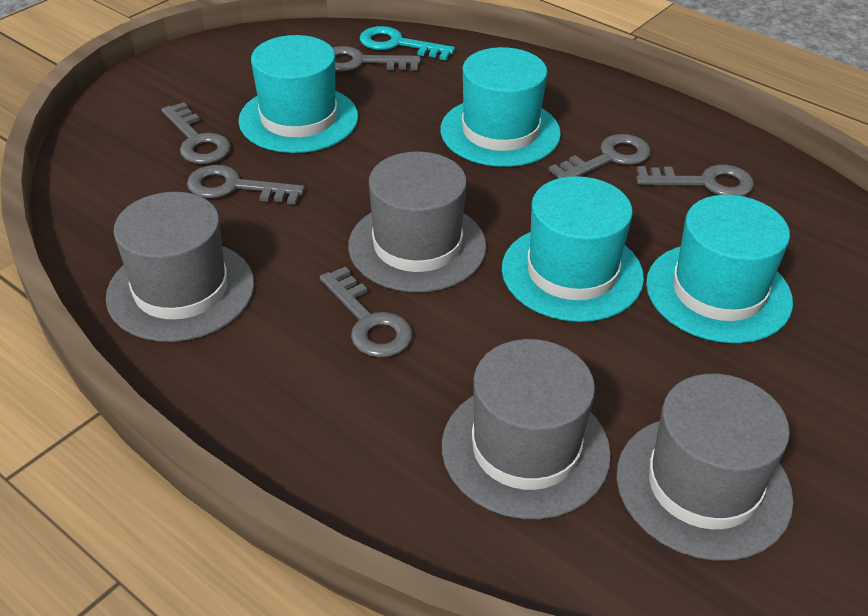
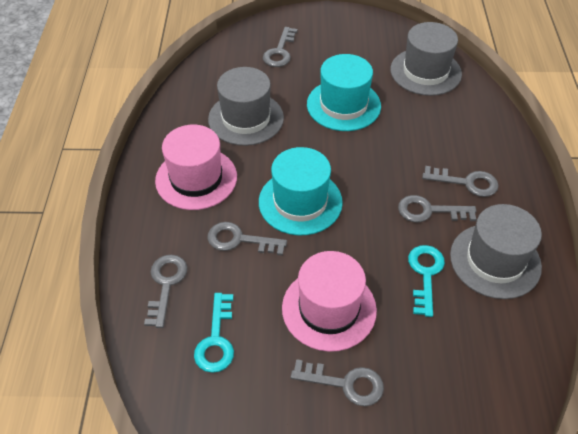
grey hat: [106,192,254,342] [348,152,486,292] [442,339,611,519] [616,374,794,561] = 4 -> [208,67,284,146] [390,22,462,96] [450,204,542,299] = 3
pink hat: none = 0 -> [155,125,237,210] [282,251,377,352] = 2
turquoise hat: [238,35,358,153] [441,47,561,167] [502,176,644,322] [646,195,793,343] = 4 -> [259,147,343,235] [307,54,381,131] = 2
turquoise key: [360,26,455,60] = 1 -> [194,293,234,373] [408,245,445,317] = 2

